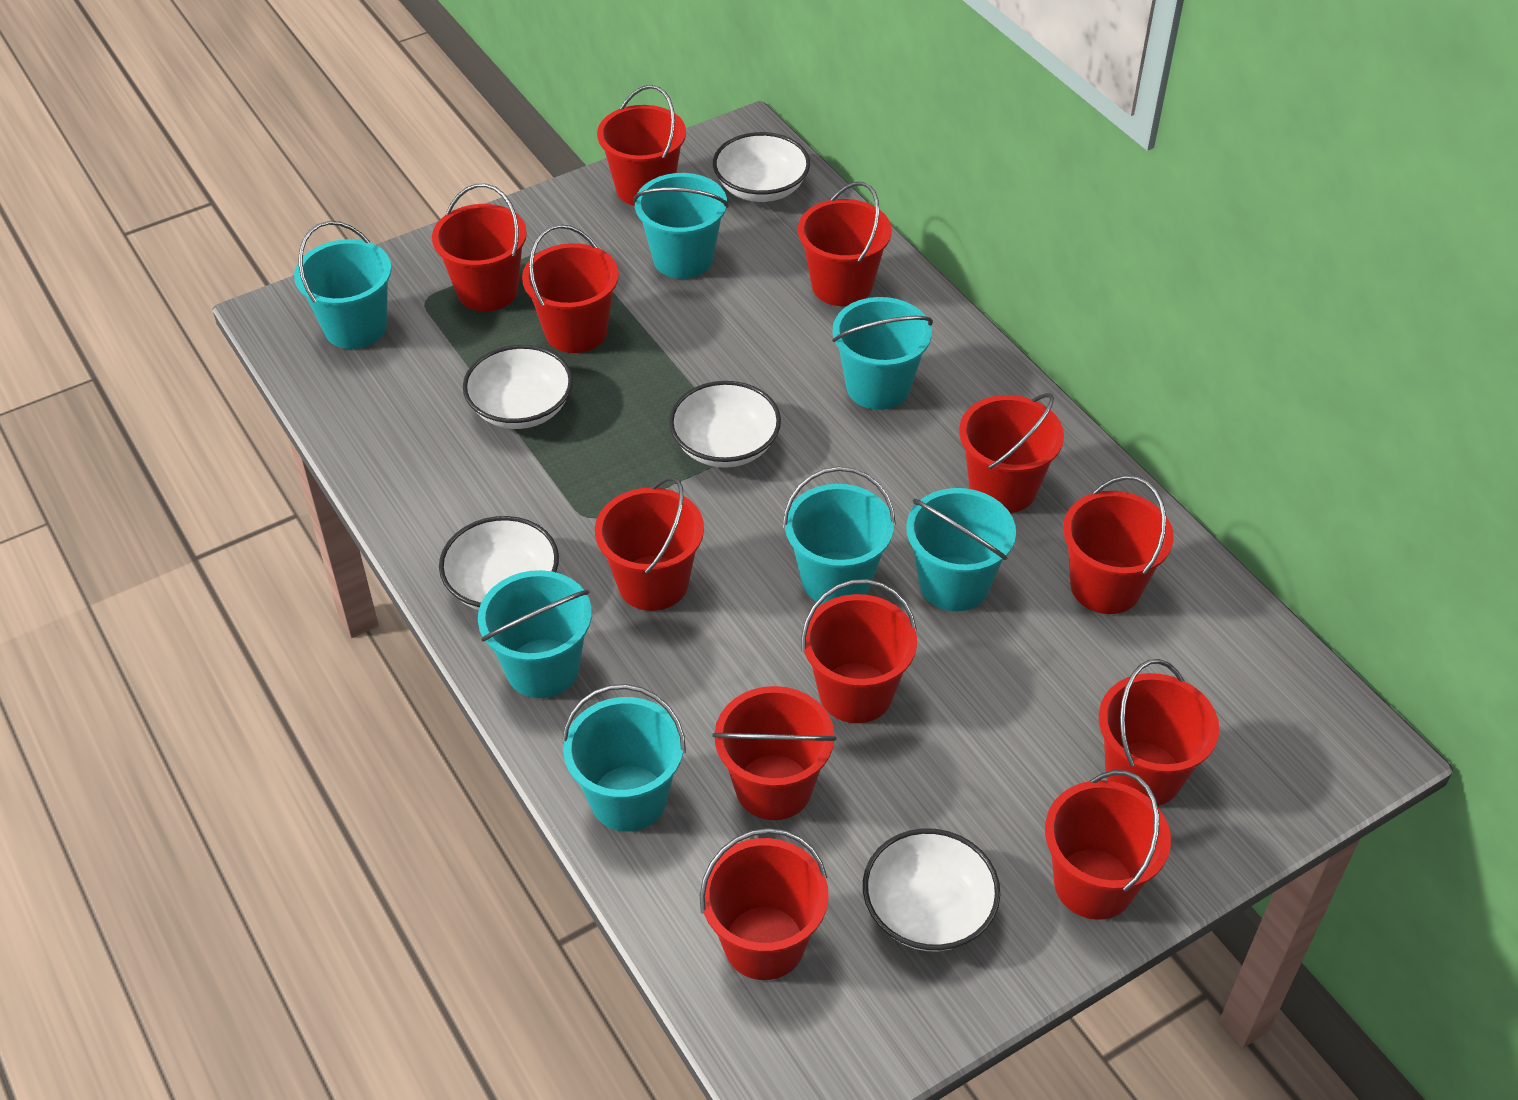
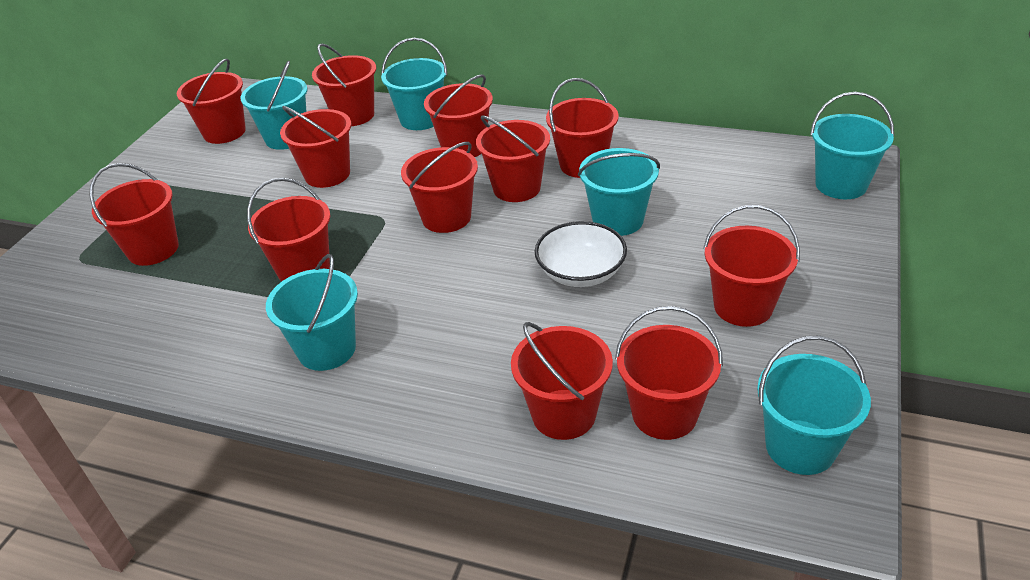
turquoise bucket: [294,221,392,349] [478,570,592,698] [562,684,686,832] [633,173,729,279] [783,467,896,604] [832,297,933,410] [907,488,1016,611] = 7 -> [240,60,308,150] [266,254,358,371] [381,38,447,130] [578,148,660,236] [757,336,871,475] [810,92,894,199] = 6
white bowl: [439,516,559,610] [463,345,573,429] [669,381,781,468] [713,132,810,202] [863,828,1000,951] = 5 -> [535,221,627,287] = 1

